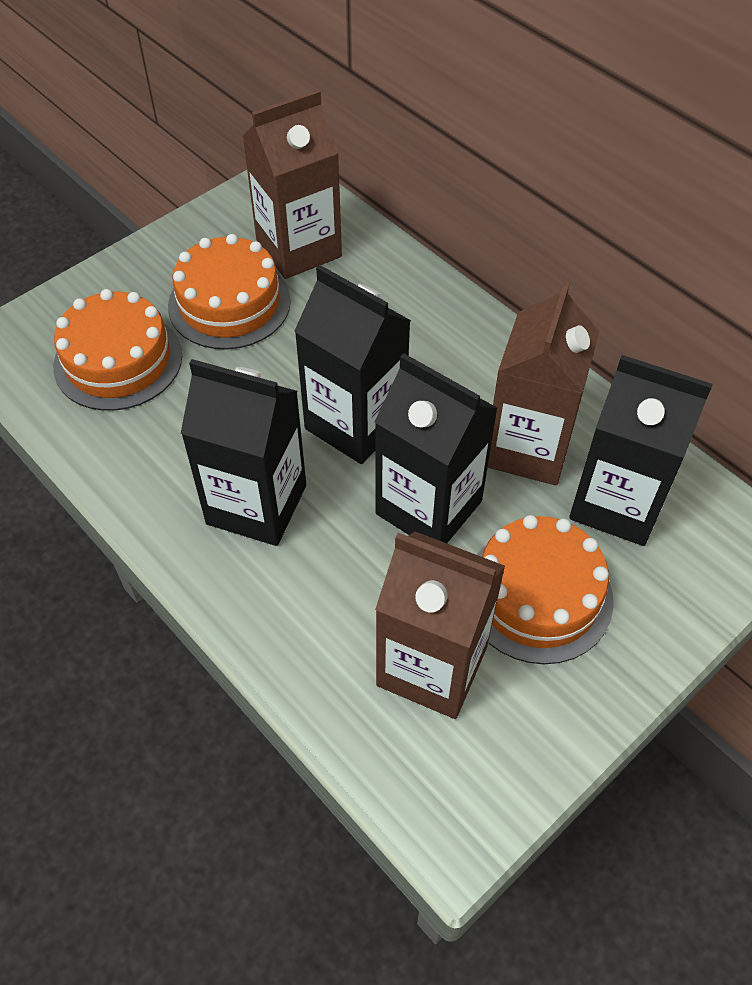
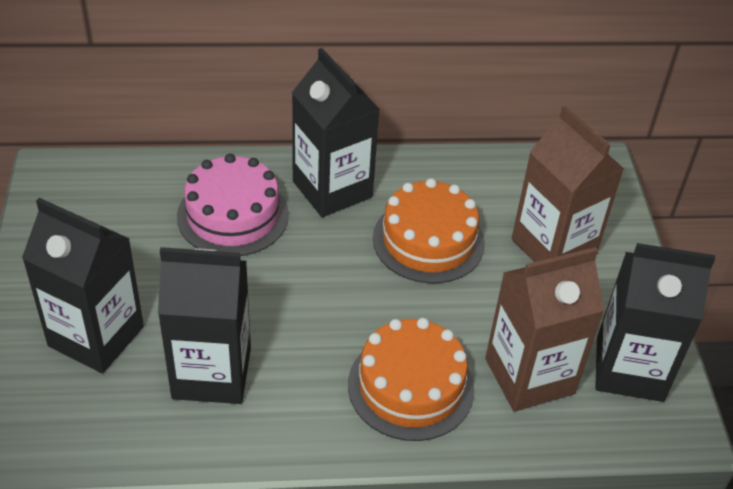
brown carton: [242,89,342,279] [375,531,505,719] [487,280,600,485] = 3 -> [485,247,605,411] [512,106,624,262] = 2
orange cake: [53,289,182,411] [168,234,291,350] [477,515,613,664] = 3 -> [348,318,474,441] [373,178,485,283] = 2
pink cake: none = 0 -> [177,154,289,256] = 1

